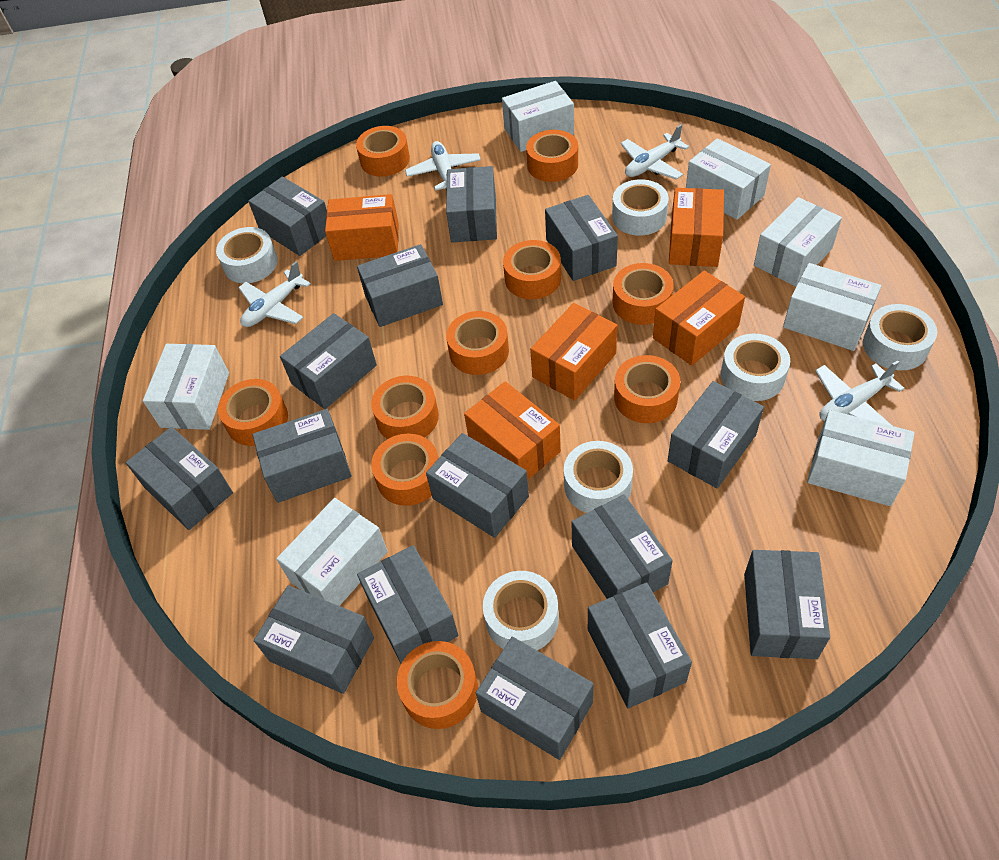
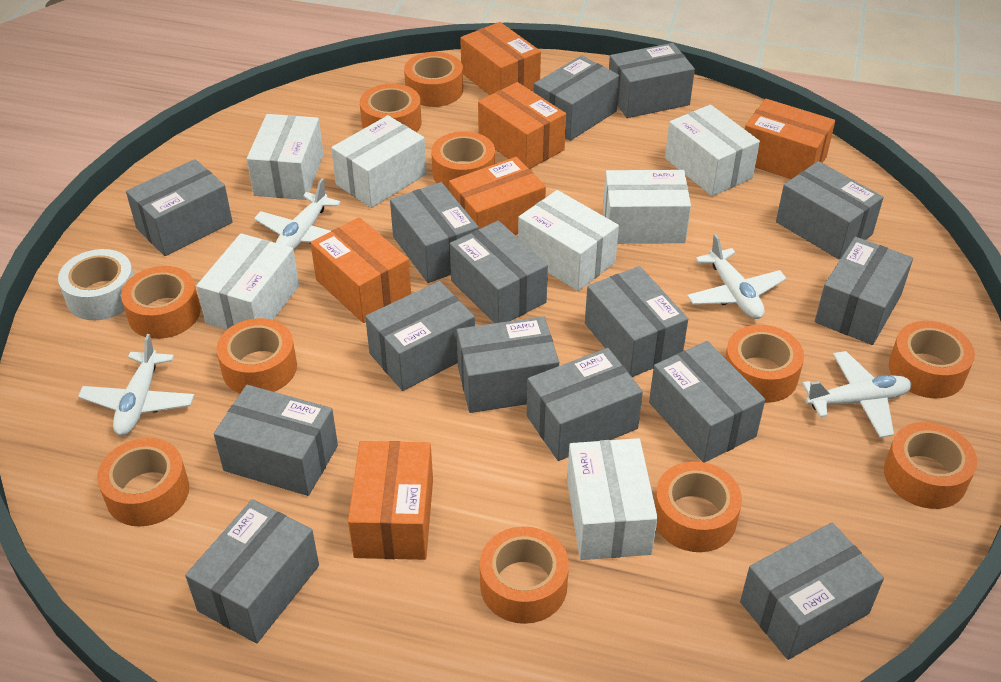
orange box: [325,194,399,261] [464,381,561,480] [530,303,618,401] [653,270,745,366] [669,188,724,267] = 5 -> [310,217,411,323] [348,441,433,560] [449,157,546,235] [460,22,541,95] [478,82,566,169] [745,99,835,179] = 6
orange tape: [218,379,288,446] [356,126,410,177] [371,376,439,439] [371,434,439,506] [397,641,478,729] [446,311,509,375] [503,240,561,299] [526,130,578,182] [612,263,674,325] [614,355,680,423] = 10 -> [97,438,189,526] [121,266,201,339] [216,318,297,393] [360,84,421,132] [404,52,463,107] [431,131,495,190] [480,526,569,624] [655,461,742,552] [725,325,804,403] [884,422,977,509] [889,321,975,398] = 11
white tape: [216,227,278,284] [483,571,559,650] [564,441,633,513] [612,179,669,236] [721,334,790,401] [863,304,937,370] = 6 -> [58,249,134,320] = 1

